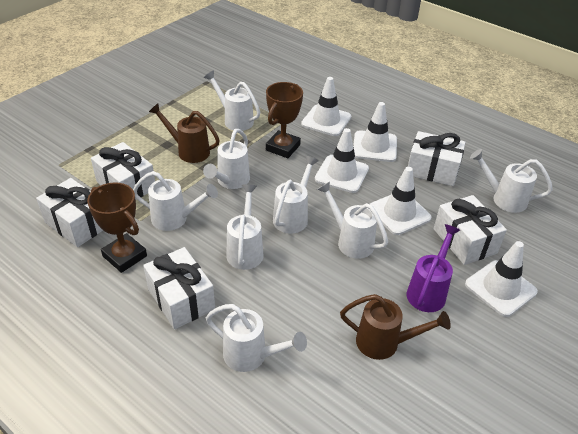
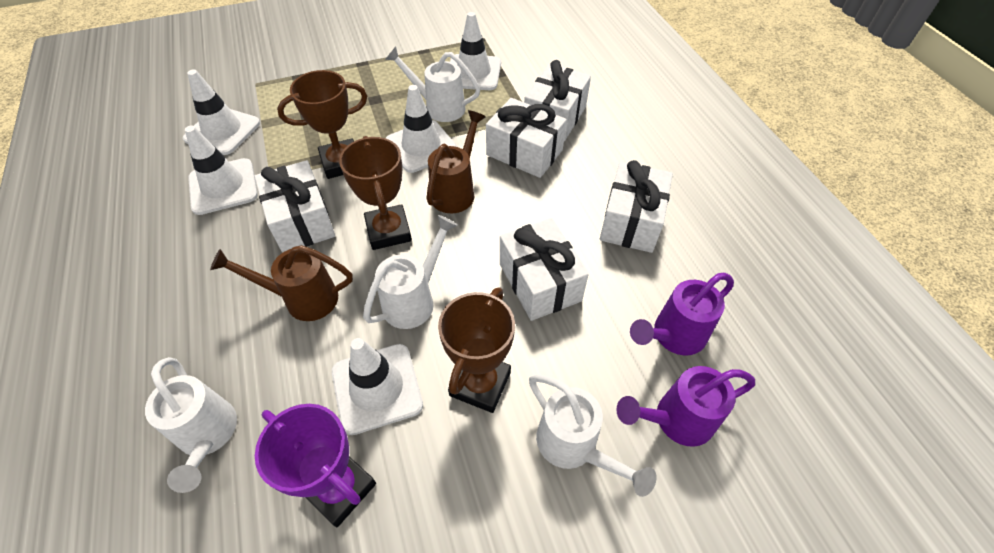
brown trophy: [87,183,147,273] [266,82,303,158] = 2 -> [277,70,367,179] [339,136,412,250] [438,287,515,413] = 3
purple trophy: none = 0 -> [255,404,376,527] = 1
purple watering can: [407,224,460,312] = 1 -> [616,366,755,447] [630,273,734,355] = 2
white watering can: [133,171,218,231] [203,129,250,189] [204,70,260,131] [206,304,307,372] [226,184,264,270] [273,156,319,234] [317,182,388,259] [470,149,553,213] = 8 -> [145,357,237,493] [363,215,458,329] [385,46,480,122] [529,375,657,497] = 4

